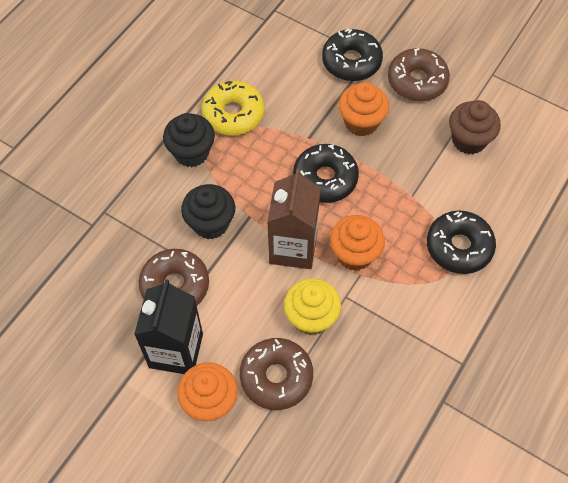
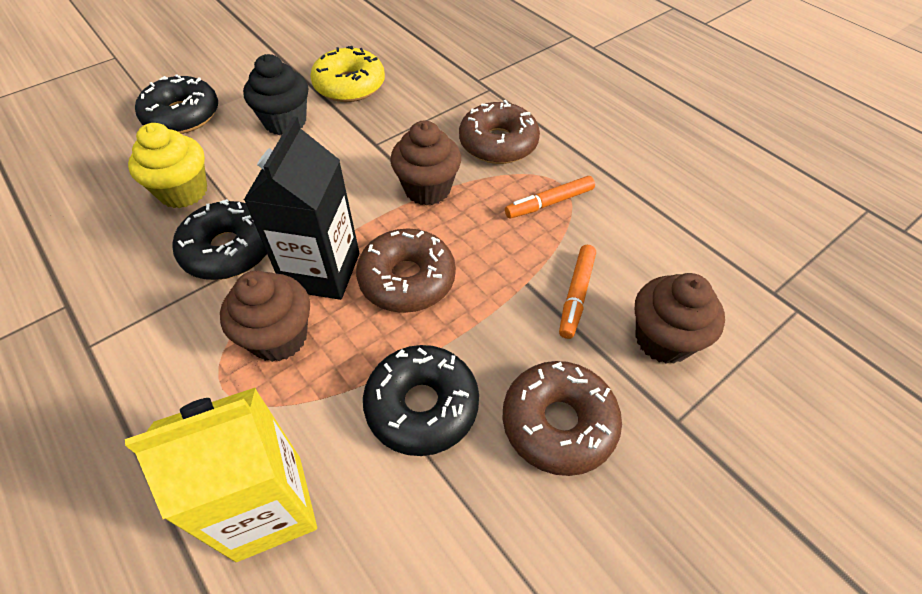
black cupcake: [163,113,215,167] [181,184,235,239] = 2 -> [243,54,308,135] = 1
brown carton: [267,169,321,269] = 1 -> none = 0
brown cupcake: [449,100,501,154] = 1 -> [220,271,310,362] [390,120,461,206] [635,273,725,364] = 3
orange cupcake: [177,362,238,421] [330,215,385,271] [339,82,389,136] = 3 -> none = 0
orange marker: none = 0 -> [505,176,595,219] [559,245,596,339] = 2
yellow carton: none = 0 -> [125,387,317,562] = 1

